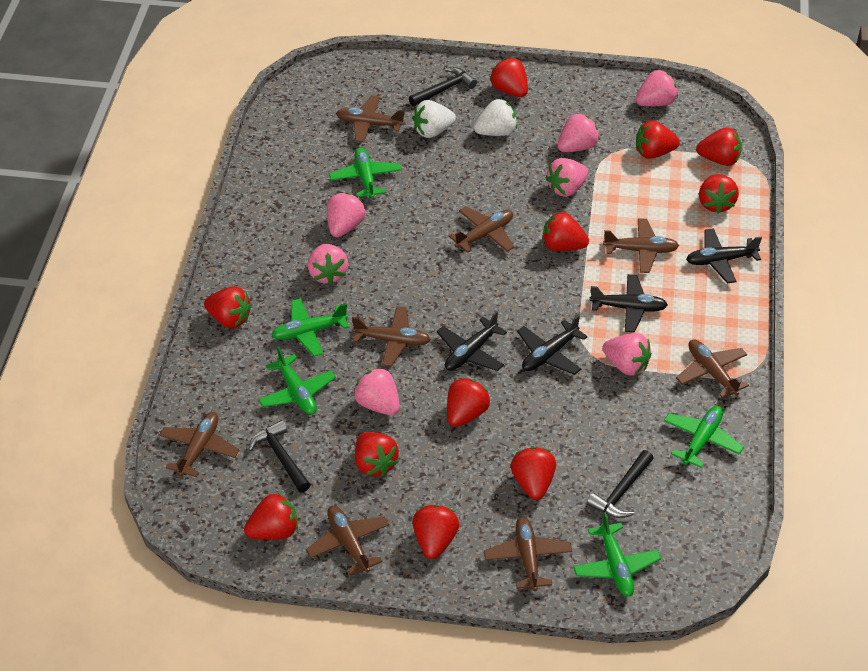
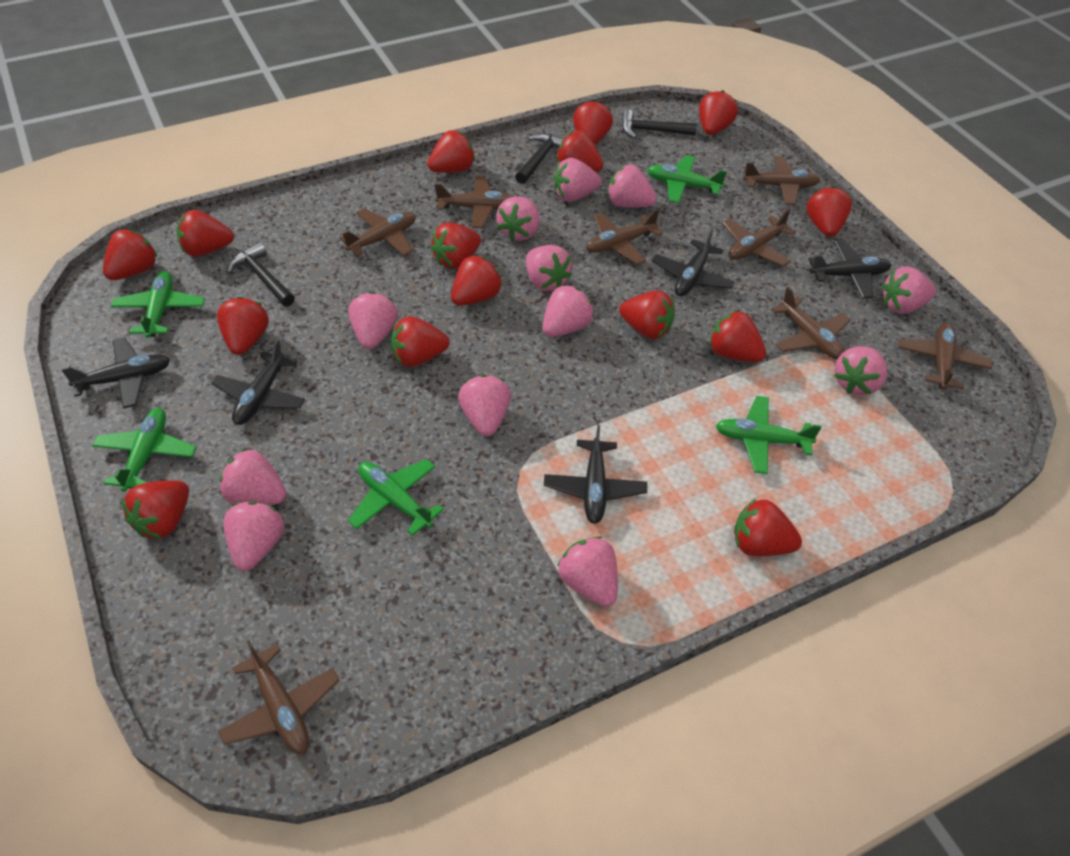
black plane: [437,311,507,371] [517,315,588,375] [589,274,668,332] [686,228,762,284] = 4 -> [61,337,170,409] [211,339,305,425] [544,425,647,524] [652,229,735,296] [809,240,891,299] = 5
pink strawberry: [307,244,349,285] [327,193,365,237] [353,367,400,415] [546,158,588,197] [557,113,599,152] [602,333,652,376] [635,70,678,107] = 7 -> [219,449,287,505] [223,502,285,571] [349,292,398,349] [458,375,511,436] [496,196,540,241] [526,245,572,291] [543,285,594,337] [553,158,602,202] [558,536,618,607] [607,165,657,208] [834,346,887,395] [882,267,936,314] = 12
red strawberry: [204,286,252,328] [244,493,298,540] [355,432,399,476] [413,505,459,559] [447,377,490,427] [490,58,528,97] [511,447,556,500] [543,211,589,251] [636,120,680,159] [696,127,742,166] [699,174,739,214] = 11 -> [103,229,157,280] [122,480,189,538] [177,210,234,257] [217,297,269,355] [391,316,450,367] [427,130,475,173] [430,222,481,269] [451,255,502,306] [556,130,603,172] [573,100,613,144] [619,290,675,339] [699,90,738,135] [709,310,766,362] [734,499,802,556] [807,186,852,237] = 15
white strawberry: [413,100,456,138] [474,99,517,136] = 2 -> none = 0

